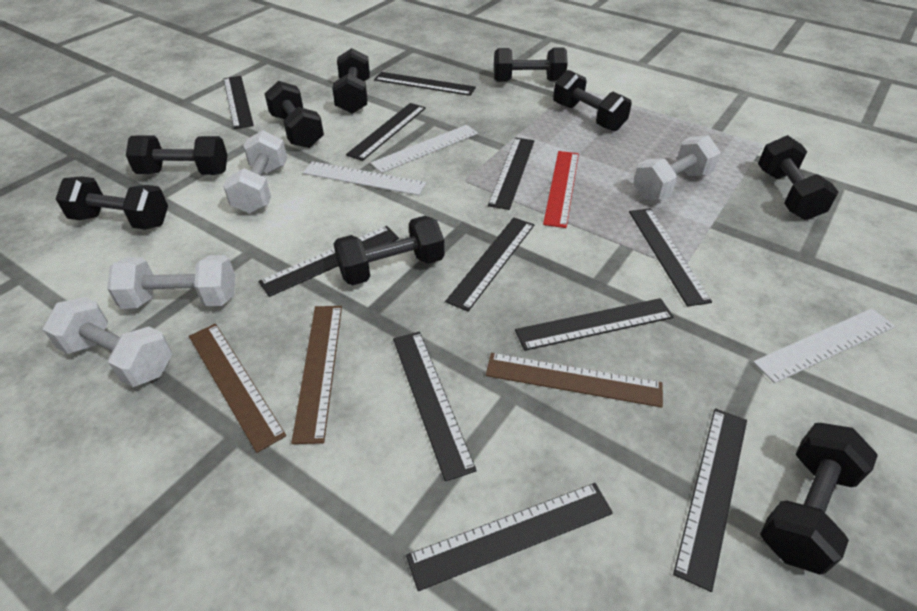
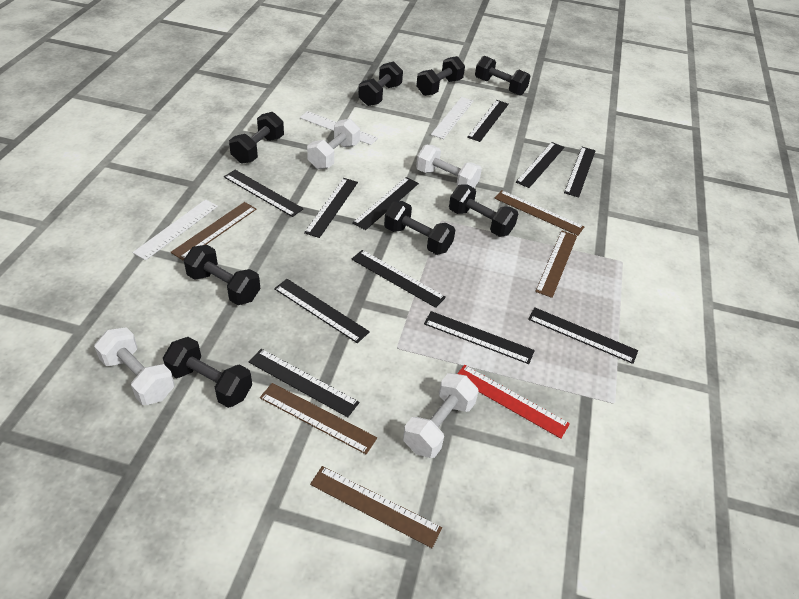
black dumbbell: [56,176,168,230] [126,135,227,175] [264,81,324,148] [332,48,370,113] [334,216,444,286] [494,47,568,82] [553,70,632,131] [758,135,838,220] [760,423,878,575] = 9 -> [163,337,252,408] [184,245,261,305] [229,112,284,164] [358,61,403,106] [384,201,455,255] [416,56,465,96] [449,184,518,237] [475,56,531,95] = 8
brown ruler: [189,324,286,453] [291,306,342,444] [486,353,663,408] = 3 -> [171,202,257,260] [260,383,377,454] [310,466,442,548] [494,190,584,236] [535,231,577,298] = 5

